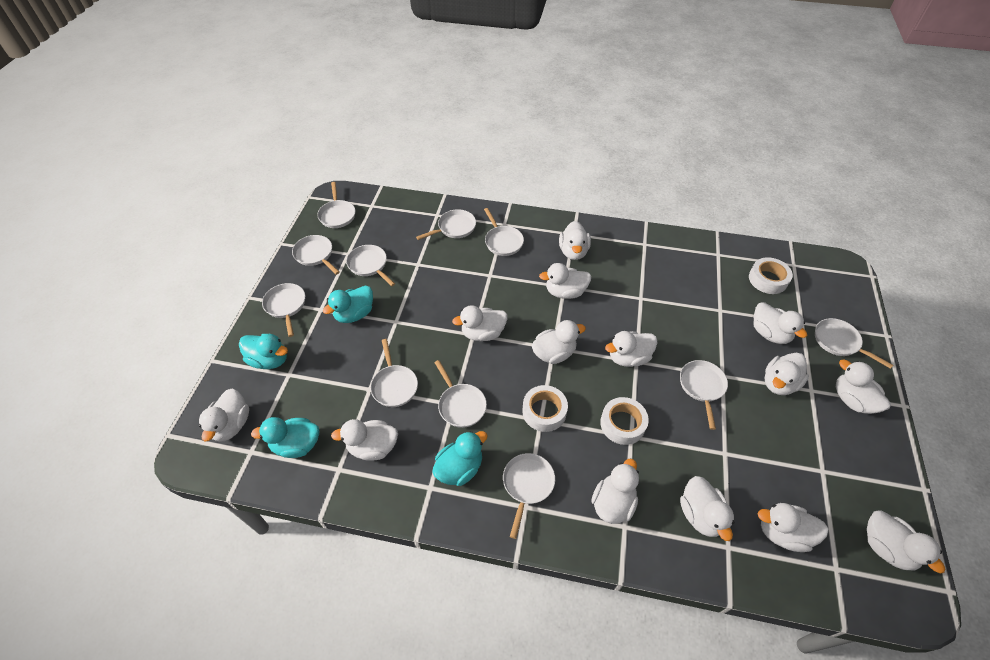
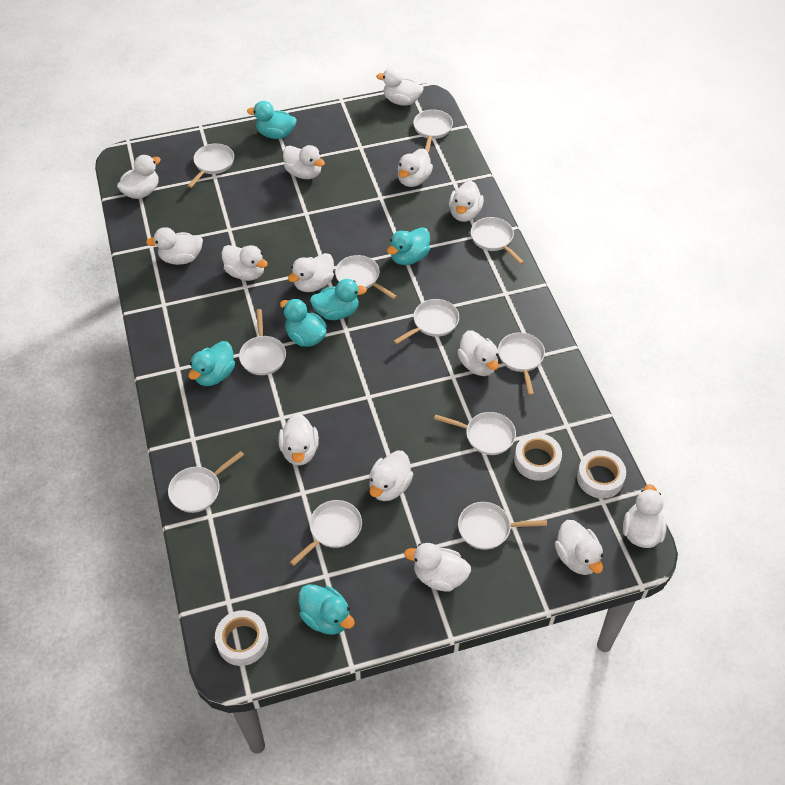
turquoise duck: [239,334,288,369] [251,417,319,458] [323,285,373,323] [432,431,488,486] = 4 -> [189,341,235,386] [247,101,296,139] [280,298,327,347] [299,584,355,635] [310,279,367,320] [387,227,430,265] = 6

